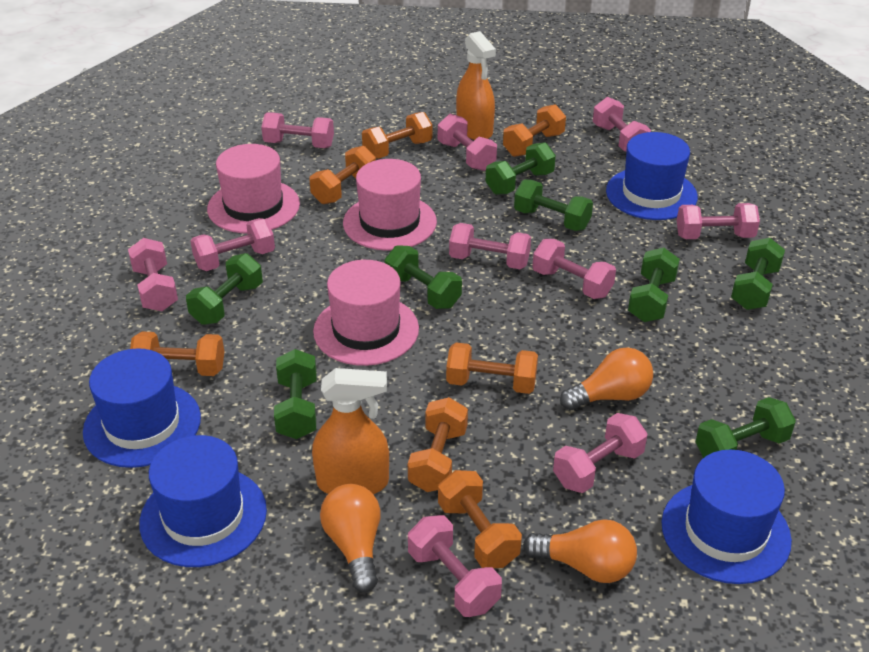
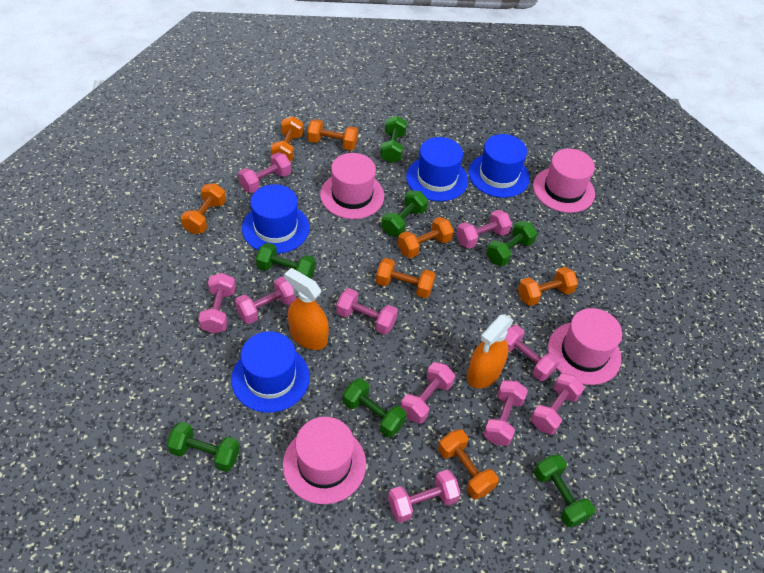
green dumbbell: [186,253,263,325] [274,349,317,439] [384,245,462,309] [486,142,556,195] [514,179,593,231] [628,247,680,322] [696,397,796,458] [731,238,785,310] = 8 -> [167,422,240,472] [256,243,315,278] [343,378,407,437] [380,116,407,163] [382,190,428,237] [486,221,537,266] [534,455,595,528] = 7
orange light bulb: [320,484,381,592] [523,519,637,583] [560,347,653,410] = 3 -> none = 0
pink hat: [207,144,300,233] [313,260,419,366] [343,159,437,251] = 3 -> [283,417,366,504] [320,153,384,219] [533,149,595,213] [548,308,622,385] = 4

